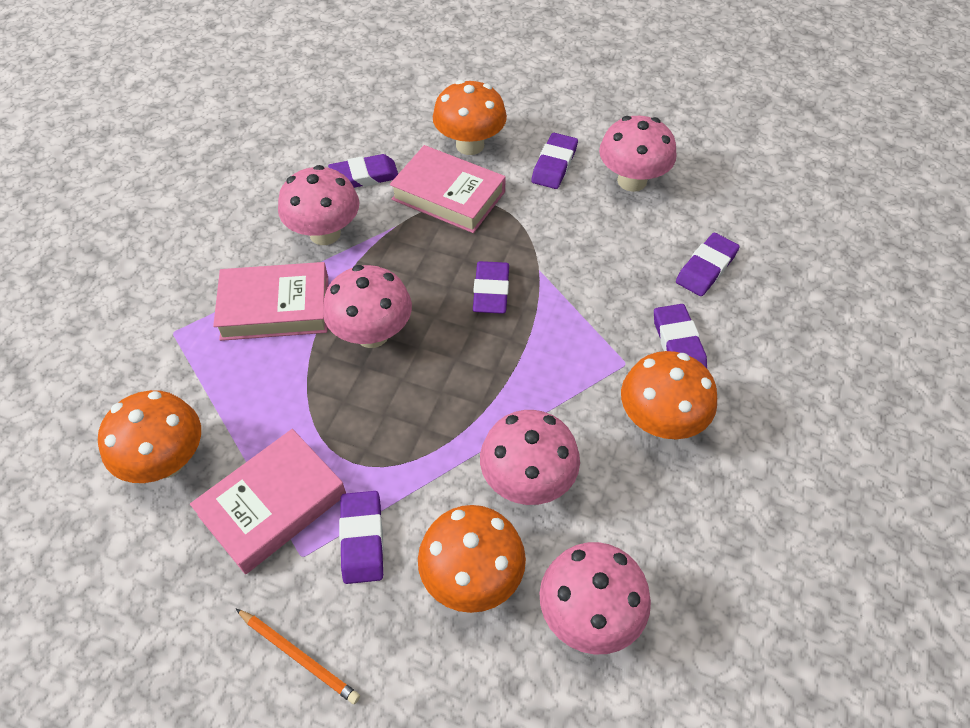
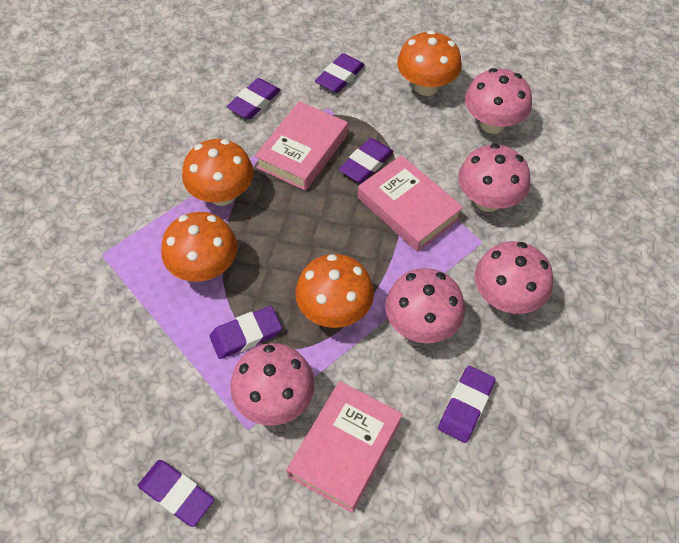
orange pencil: [236,609,360,704] = 1 -> none = 0

